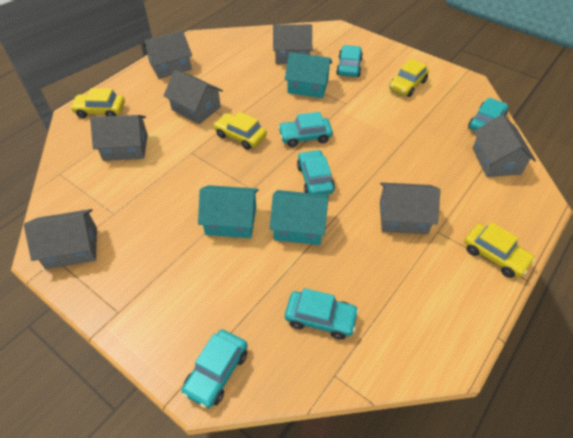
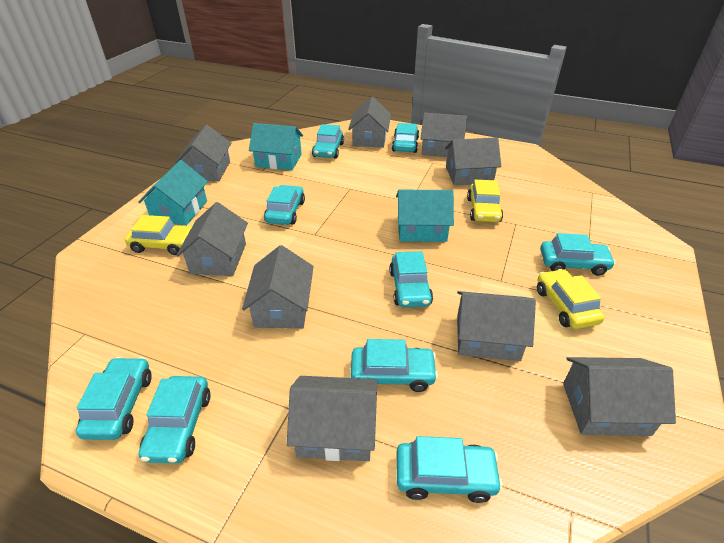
grey house: [24,209,97,269] [90,115,148,161] [143,30,192,79] [164,70,223,124] [273,24,312,64] [380,182,440,234] [472,114,536,177] = 7 -> [175,125,231,182] [176,202,248,276] [242,245,314,328] [287,376,377,461] [348,97,391,148] [420,113,467,157] [445,137,501,185] [457,291,536,361] [563,357,676,436] = 9
turquoise car: [182,329,248,408] [278,112,333,147] [285,288,359,340] [297,150,335,195] [336,45,363,77] [468,98,508,131] = 6 -> [76,357,152,440] [139,376,211,464] [264,185,305,225] [312,124,344,159] [351,339,438,392] [389,251,433,307] [392,123,419,153] [397,436,503,503] [540,233,616,276] = 9
yellow car: [70,88,125,118] [214,112,267,150] [389,59,429,97] [464,222,535,278] = 4 -> [125,215,192,255] [467,180,503,222] [537,269,605,329] = 3

